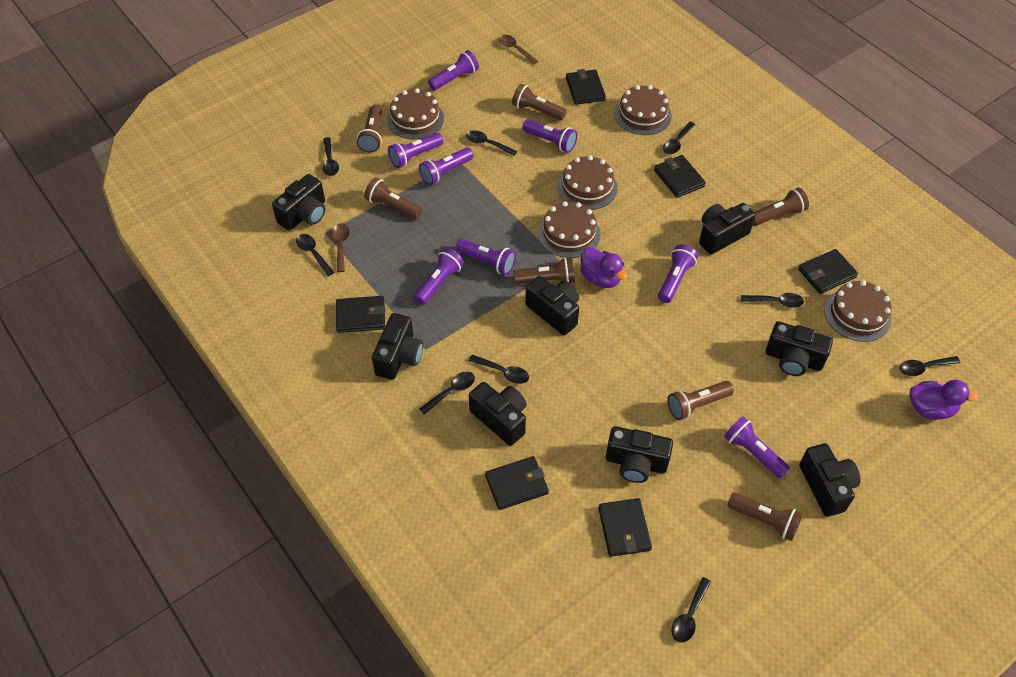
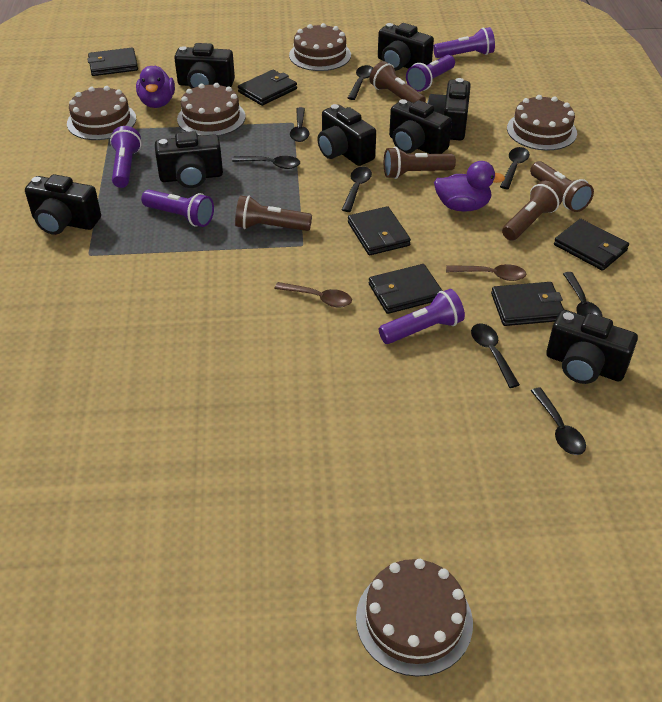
black spoon: [296,234,335,276] [322,137,339,176] [419,372,475,415] [466,130,517,156] [469,355,529,384] [663,122,696,154] [671,577,711,643] [741,293,804,308] [900,356,960,376] = 9 -> [232,156,300,169] [290,107,309,142] [342,167,372,212] [348,65,373,100] [471,323,520,388] [500,147,530,189] [531,388,586,455] [563,272,603,317] = 8
brown flashlight: [357,105,382,153] [364,177,422,219] [512,84,567,120] [513,257,575,284] [667,381,734,420] [727,492,803,541] [753,187,809,226] = 7 -> [235,195,312,231] [369,61,426,103] [384,147,456,179] [502,181,563,241] [530,161,594,212] = 5
purple flashlight: [388,133,443,168] [414,248,464,305] [419,147,473,185] [428,50,479,91] [455,239,516,275] [522,119,577,153] [658,245,698,303] [724,416,790,478] = 8 -> [110,126,141,188] [141,190,214,227] [379,289,465,344] [406,55,455,92] [433,27,495,58] = 5

